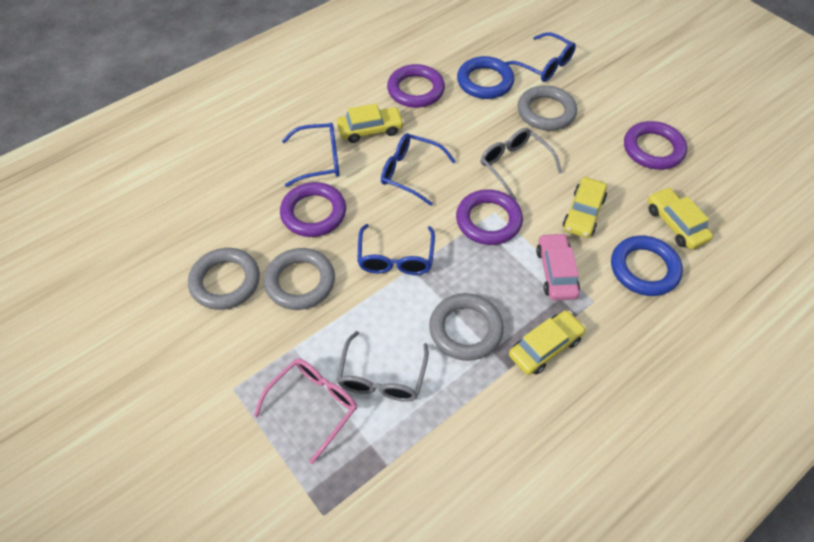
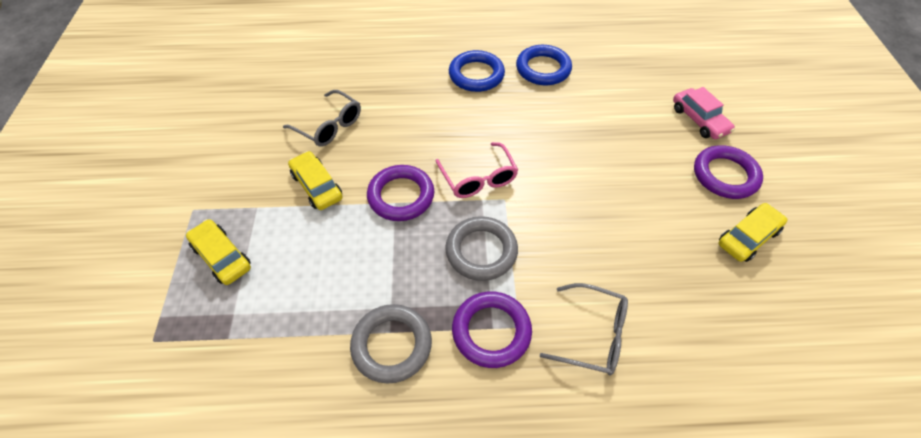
blue glasses: [282,123,340,187] [357,224,435,275] [381,133,456,206] [505,32,576,82] = 4 -> none = 0
grey ring: [188,248,260,310] [264,248,335,310] [429,293,504,361] [518,85,577,131] = 4 -> [350,304,432,384] [445,216,518,281] = 2
purple ring: [280,182,346,237] [387,64,445,108] [456,189,523,245] [624,121,687,170] = 4 -> [367,165,434,221] [452,291,532,368] [694,145,763,199] = 3
yellow car: [337,104,404,143] [509,310,586,375] [563,177,607,238] [648,187,713,249] = 4 -> [186,219,251,285] [288,151,343,210] [719,203,788,262] = 3

